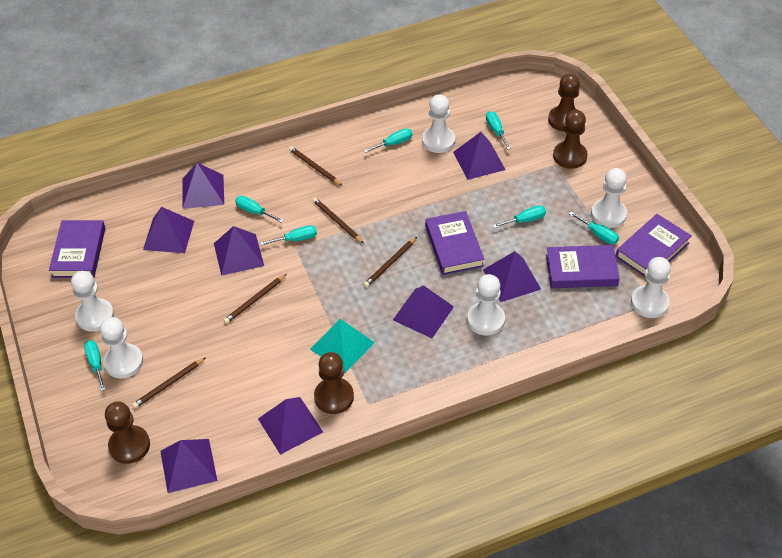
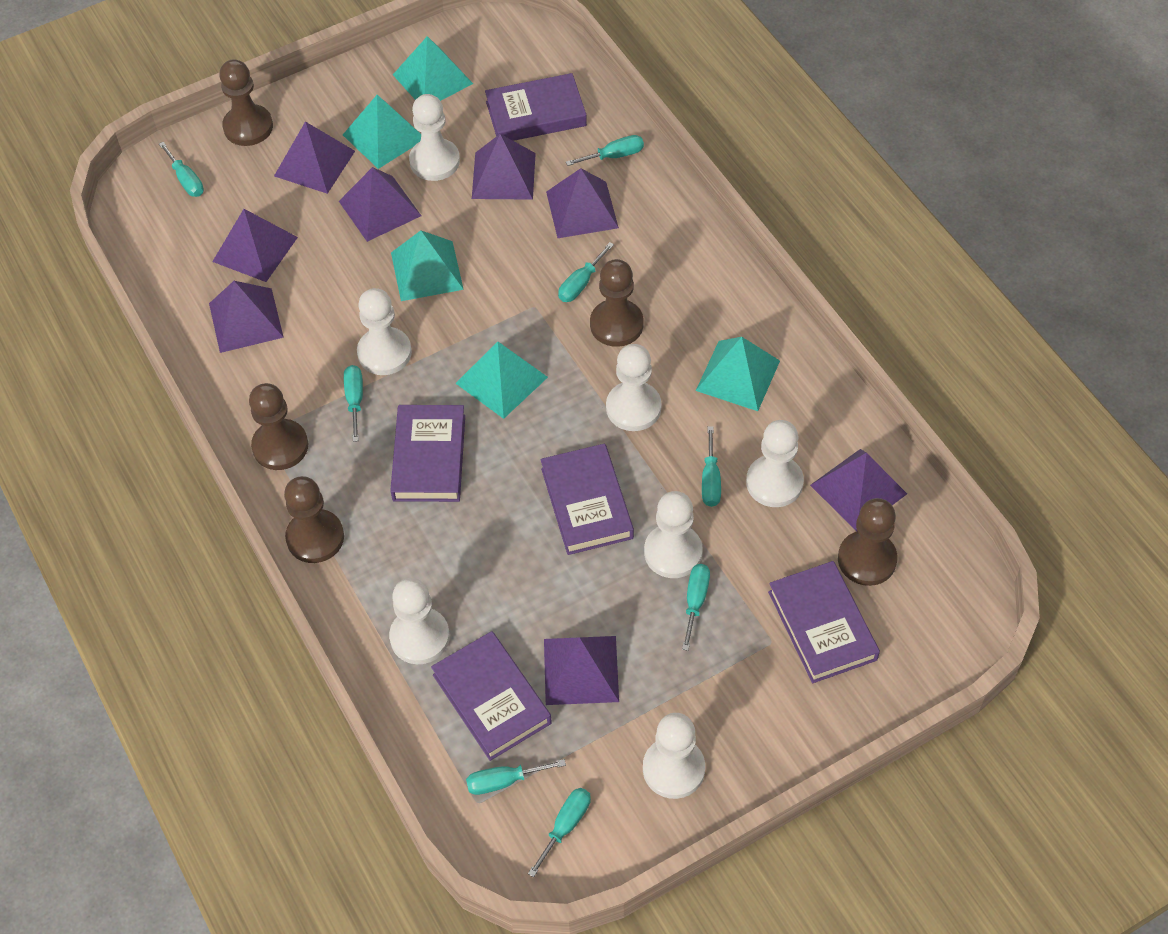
brown pawn: [105,401,150,464] [314,352,354,414] [548,74,580,132] [553,110,587,169] = 4 -> [219,59,273,146] [249,383,308,470] [284,476,344,563] [590,259,644,347] [838,498,898,586] = 5
brown pencil: [132,358,205,408] [224,274,286,324] [289,146,342,186] [313,198,363,243] [364,237,417,287] = 5 -> none = 0
purple book: [49,220,105,278] [425,211,484,275] [546,245,620,288] [616,214,692,277] = 4 -> [390,405,465,502] [431,631,552,761] [485,73,587,141] [541,444,634,555] [768,561,880,683] = 5
turquoise pyramid: [310,319,375,373] = 1 -> [343,95,421,169] [391,230,464,301] [393,36,473,101] [456,341,548,419] [696,337,780,411] = 5
turquoise screwdriver: [84,340,106,391] [235,196,284,223] [260,225,317,245] [364,128,412,153] [486,111,511,150] [493,206,546,228] [569,212,619,244] = 7 -> [159,142,204,197] [344,365,363,442] [466,759,566,795] [528,788,591,877] [558,242,614,302] [566,135,644,166] [682,564,710,651] [702,426,721,507] = 8
white pawn: [71,271,114,332] [100,317,143,378] [422,94,455,153] [467,274,505,335] [591,168,627,228] [631,257,671,318] = 6 -> [357,288,412,375] [389,578,450,664] [409,94,460,181] [606,344,661,431] [643,713,705,799] [644,491,703,578] [746,420,804,507] = 7

